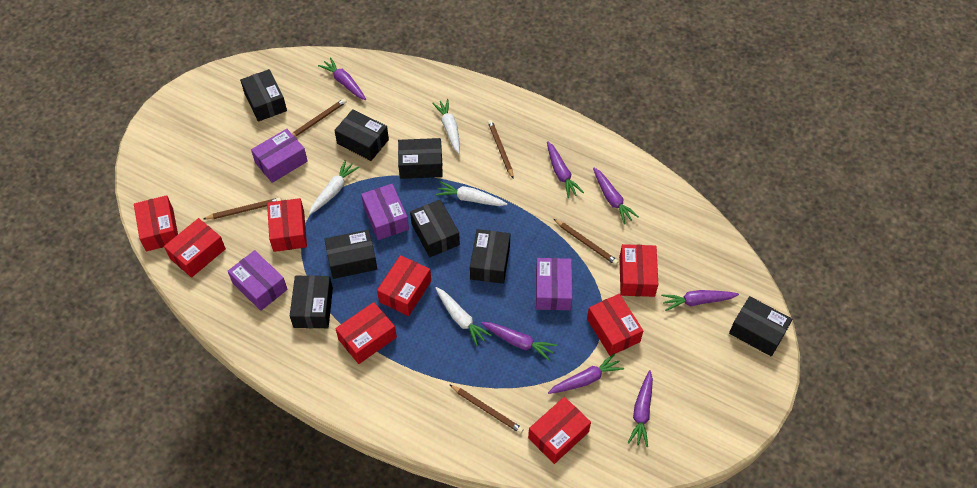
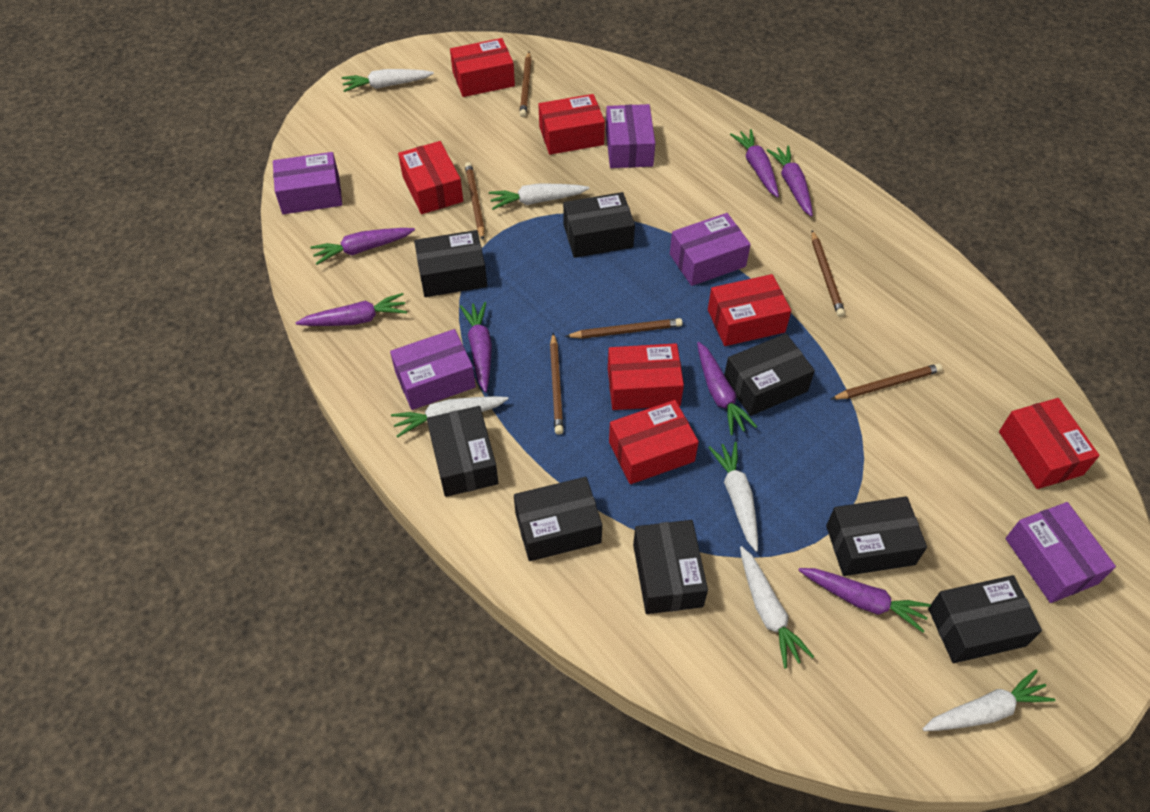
brown pencil: [203,198,281,219] [292,98,347,137] [449,384,524,434] [488,120,514,179] [554,219,619,265] = 5 -> [465,162,485,240] [520,52,532,117] [550,333,564,435] [565,318,683,339] [811,230,845,317] [831,363,943,400] = 6
purple box: [228,250,288,311] [251,129,308,183] [361,184,409,240] [536,258,572,310] = 4 -> [273,152,342,214] [390,329,476,410] [606,104,655,168] [670,213,751,286] [1005,502,1116,603] = 5
red box: [134,195,178,252] [164,218,226,278] [267,198,307,252] [335,302,397,364] [377,255,431,316] [528,397,591,464] [587,294,643,356] [619,244,658,297] = 8 -> [398,141,463,214] [450,38,515,97] [538,94,605,155] [608,343,684,410] [609,400,699,484] [708,274,791,346] [999,398,1100,489] = 7
white carrot: [309,160,359,214] [432,99,460,154] [435,181,507,206] [436,287,492,346] = 4 -> [342,69,434,92] [391,396,508,438] [489,183,589,210] [708,442,758,552] [740,546,814,669] [923,670,1055,731] = 6

